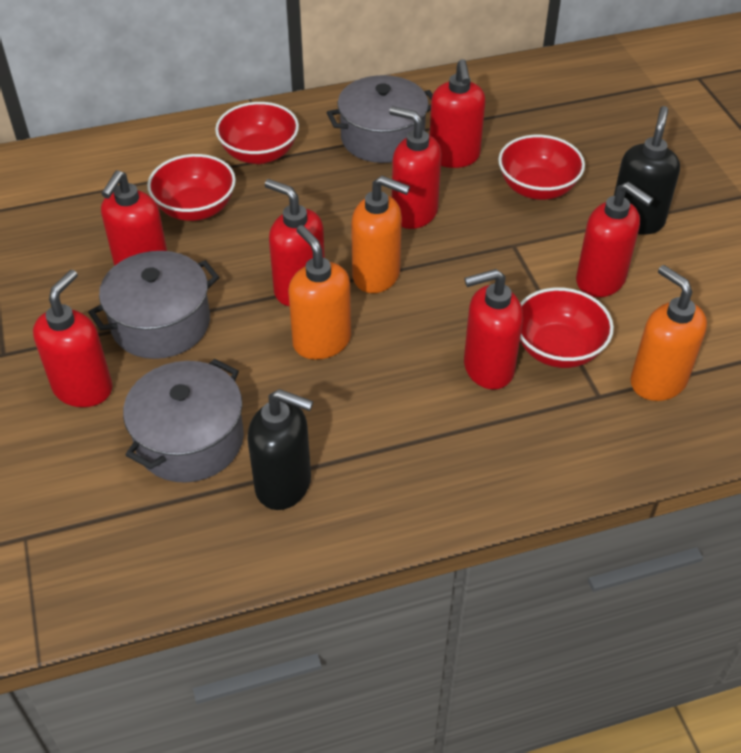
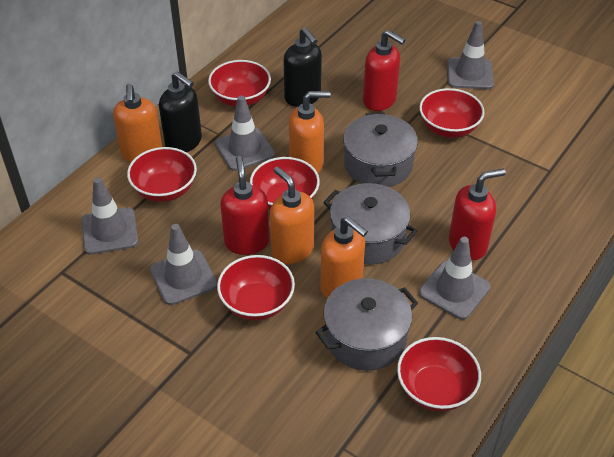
grey traffic cone: none = 0 -> [81,177,138,255] [150,224,217,305] [215,95,275,171] [419,237,491,320] [447,21,494,89] = 5
orange soap dispenser: [288,225,351,360] [351,176,410,293] [630,265,707,401] = 3 -> [113,84,162,162] [270,167,314,264] [289,91,331,173] [320,217,368,298] = 4
red bowl: [147,154,236,221] [215,102,299,164] [498,135,585,200] [520,287,614,368] = 4 -> [127,147,197,202] [208,60,271,107] [217,255,295,321] [250,157,320,209] [397,337,481,411] [419,88,485,138] = 6
red soap dispenser: [33,270,112,407] [101,170,167,266] [265,179,325,306] [389,106,442,229] [430,59,485,168] [464,269,523,390] [576,182,654,297] = 7 -> [220,156,269,255] [363,30,405,111] [449,169,506,260] = 3

